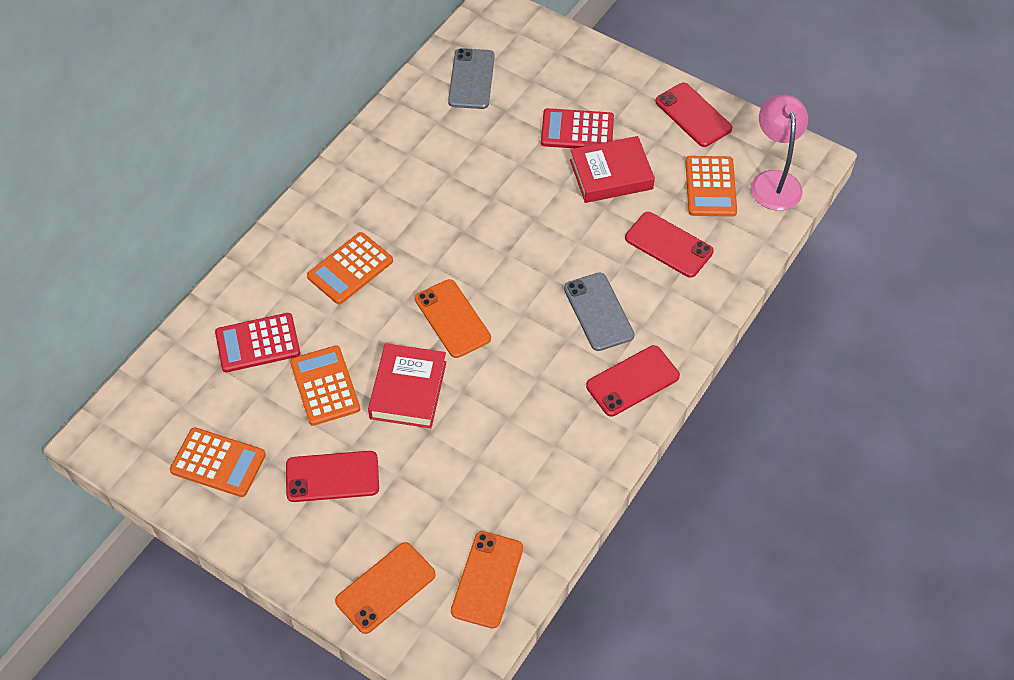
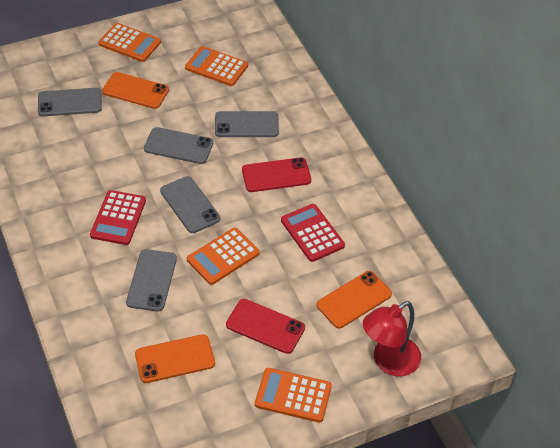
grey phone: [448,48,495,109] [564,273,635,351] = 2 -> [38,88,102,116] [126,249,177,312] [144,127,213,164] [160,176,220,233] [215,111,279,137] = 5
pink lamp: [751,94,808,211] = 1 -> none = 0
red book: [368,343,447,428] [570,136,655,203] = 2 -> none = 0
red lamp: none = 0 -> [363,301,422,376] = 1
red phone: [286,451,379,502] [586,345,680,417] [625,212,714,278] [655,83,732,147] = 4 -> [226,299,305,354] [242,157,311,192] = 2

